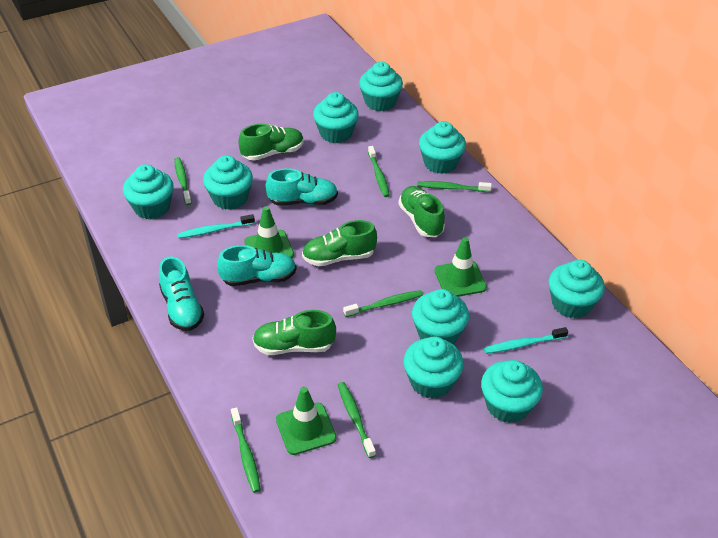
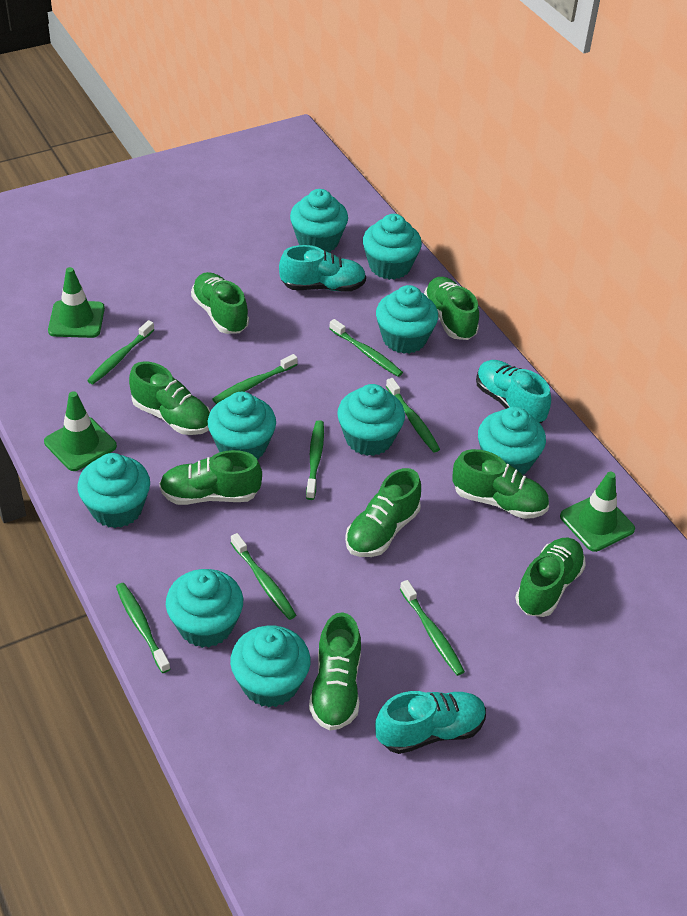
green shoe: [238,124,304,161] [252,310,336,355] [302,220,377,266] [399,186,445,237] = 4 -> [129,361,210,435] [159,450,262,505] [191,272,249,334] [309,612,361,731] [345,468,421,557] [424,277,479,340] [452,449,549,519] [515,537,586,617] = 8
green toothbrush: [174,157,192,205] [231,407,261,493] [338,382,376,458] [343,290,423,317] [368,146,390,197] [417,181,492,192] = 6 -> [87,320,154,384] [116,583,170,673] [212,354,298,404] [231,533,296,620] [306,420,324,500] [329,319,403,377] [386,378,440,452] [400,580,465,676] = 8
turquoise toothbrush: [177,214,255,238] [484,327,568,354] = 2 -> none = 0

